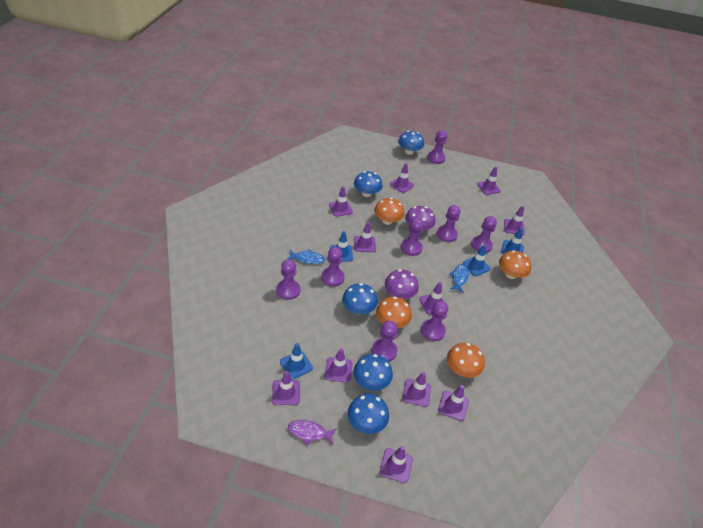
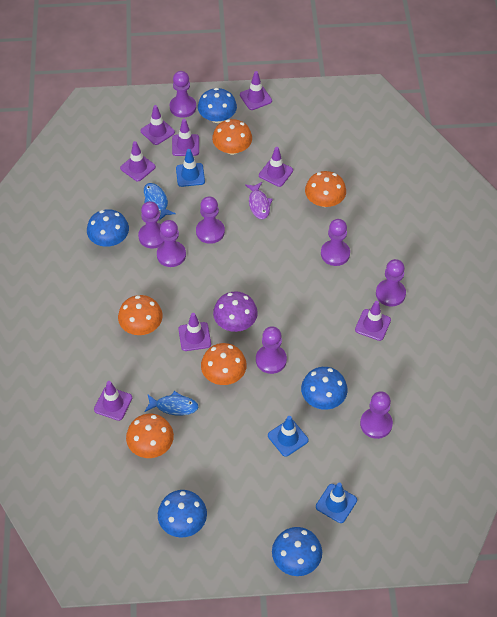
blue traffic cone: [280,343,313,380] [330,231,353,262] [463,244,491,276] [501,228,524,254] = 4 -> [176,149,205,187] [268,416,308,457] [316,483,357,523] = 3
orange mushroom: [374,198,404,225] [376,297,412,328] [447,343,485,378] [499,250,532,279] = 4 -> [118,295,163,335] [126,414,174,458] [201,343,247,385] [212,119,252,155] [305,171,346,207] = 5
purple mushroom: [385,269,419,299] [405,206,435,230] = 2 -> [213,291,258,332] = 1
purple traffic cone: [272,371,300,405] [324,348,352,383] [329,186,353,217] [354,222,376,252] [379,446,413,483] [390,163,414,193] [402,372,431,407] [419,282,444,315] [438,385,469,421] [477,167,501,195] [504,206,525,235] = 11 -> [94,381,132,421] [120,141,156,181] [141,105,175,145] [172,119,199,156] [179,313,211,351] [240,71,272,110] [259,147,293,187] [355,301,391,341] = 8

